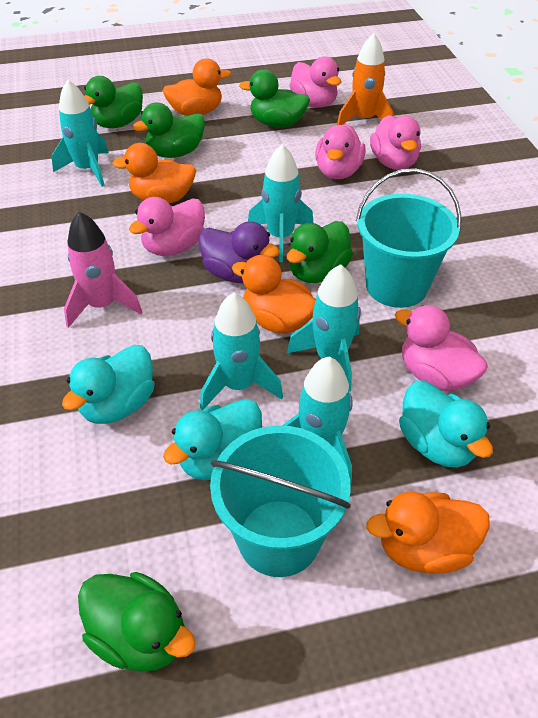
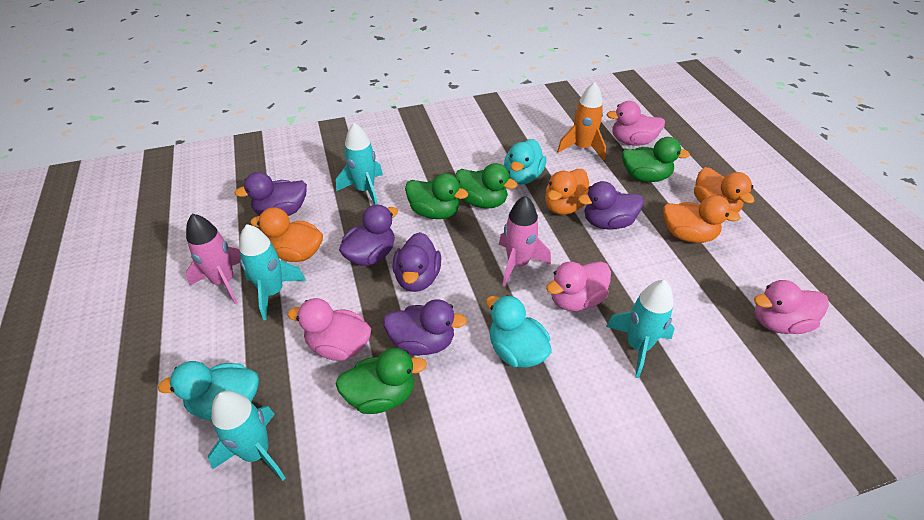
green duck: [78,572,196,672] [84,76,143,128] [132,103,205,158] [239,69,310,128] [287,221,353,283] = 5 -> [336,348,427,414] [405,173,468,219] [455,163,518,209] [622,137,690,182] = 4
pink duck: [129,197,205,256] [289,56,341,108] [315,124,366,179] [370,115,421,170] [395,305,488,391] = 5 -> [287,298,371,361] [546,261,611,311] [607,101,665,146] [754,280,829,334] = 4
pink rocket: [64,211,142,328] = 1 -> [186,214,241,304] [499,195,551,286] = 2
purple duck: [198,221,280,283] = 1 -> [234,172,307,216] [339,204,398,266] [383,299,467,356] [392,232,441,292] [578,181,644,230] = 5
turquoise bucket: [210,425,351,577] [356,168,462,308] = 2 -> none = 0
turquoise rocket: [52,80,109,187] [200,292,283,410] [248,144,313,262] [282,357,353,484] [287,264,361,391] = 5 -> [208,391,285,481] [239,224,306,320] [336,123,383,205] [606,280,675,378] = 4

